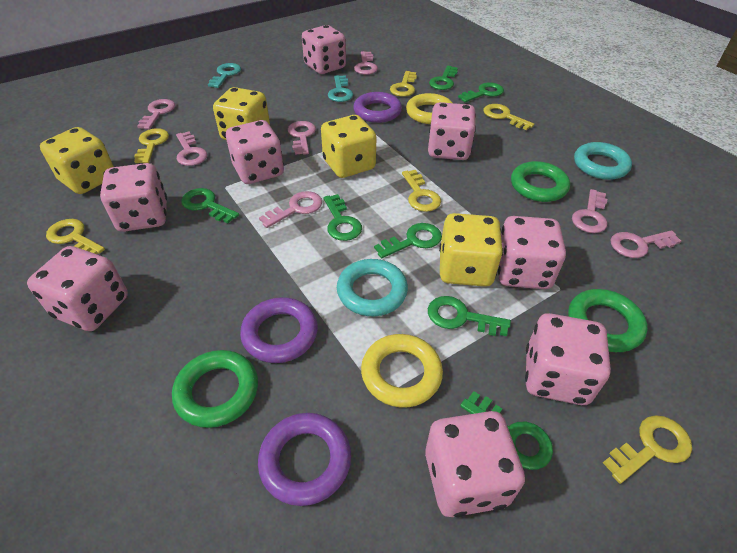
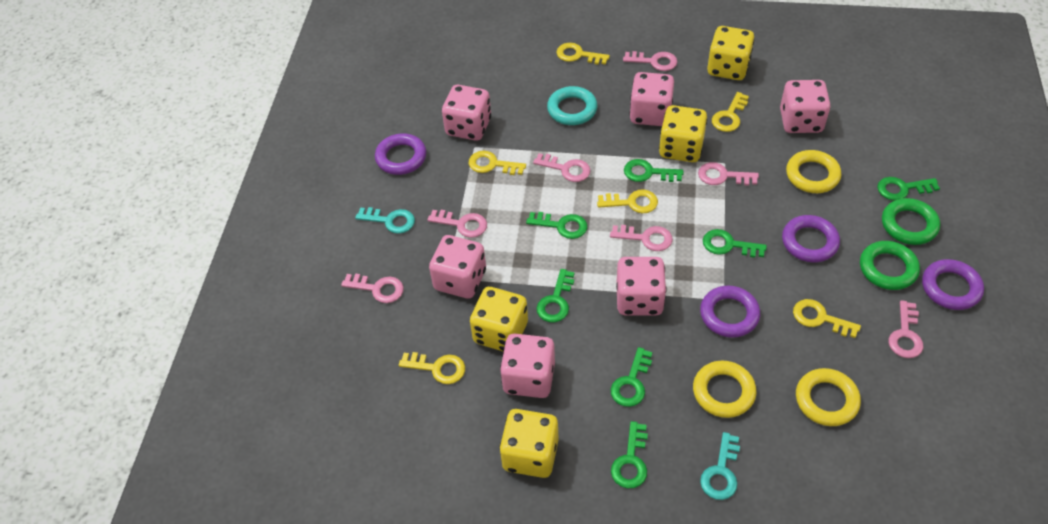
green ring: [172,350,258,428] [511,161,570,202] [568,289,648,352] = 3 -> [860,241,920,290] [882,198,940,245] = 2
pink dice: [27,246,128,331] [100,163,167,232] [226,120,284,184] [302,25,346,74] [425,411,525,517] [428,102,476,160] [498,216,566,289] [525,313,611,405] = 8 -> [429,235,486,299] [442,85,491,141] [500,333,555,398] [616,257,667,315] [629,72,674,126] [780,80,831,133] = 6
purple ring: [240,297,318,363] [258,413,351,506] [353,92,402,123] = 3 -> [375,133,426,175] [700,285,760,338] [782,215,840,262] [922,259,984,310] = 4
turquoise ring: [337,259,408,316] [574,142,632,180] = 2 -> [547,86,597,125] = 1
yellow ring: [361,334,443,408] [406,93,452,124] = 2 -> [693,361,756,418] [786,150,841,193] [796,368,861,426] = 3

